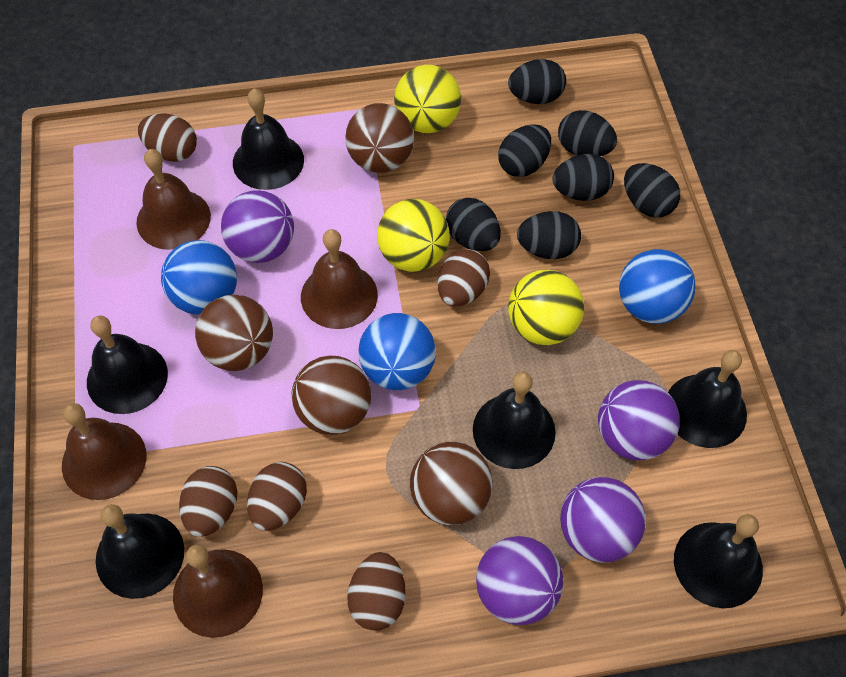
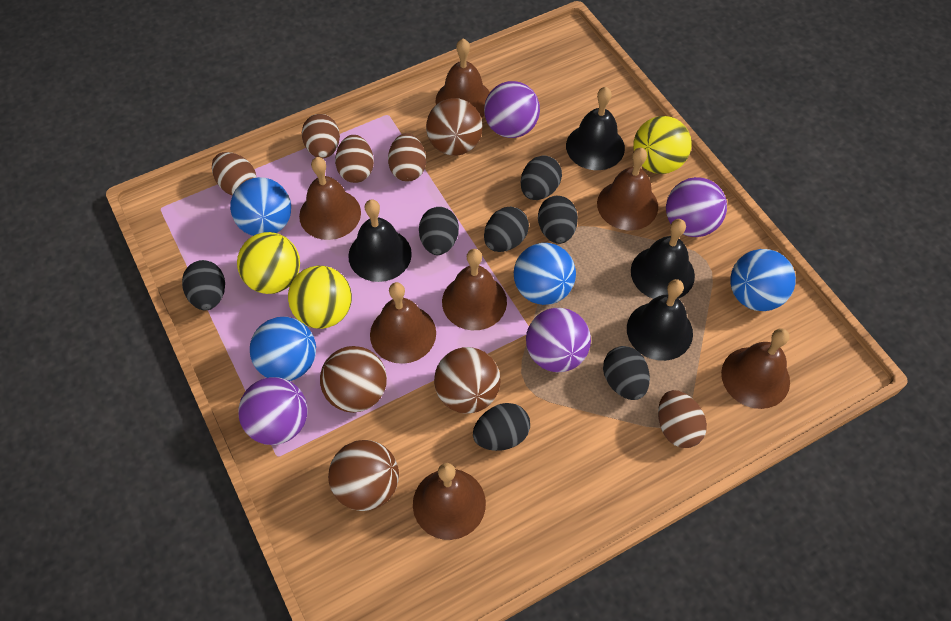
black bell: [87,315,168,414] [96,504,184,599] [233,89,304,190] [473,372,556,469] [668,350,747,448] [674,514,763,608] = 6 -> [348,199,412,282] [566,87,625,170] [627,279,693,361] [631,219,695,299] = 4
blue ball: [161,240,237,314] [358,313,436,390] [619,249,696,324] = 3 -> [230,177,291,236] [250,317,316,381] [514,243,576,305] [730,249,796,311] = 4
brown bell: [62,403,146,500] [136,149,211,250] [173,545,263,638] [301,229,378,329] = 4 -> [299,157,361,240] [370,282,436,364] [413,463,486,540] [436,39,490,118] [442,249,507,330] [597,147,658,230] [721,328,790,409] = 7

